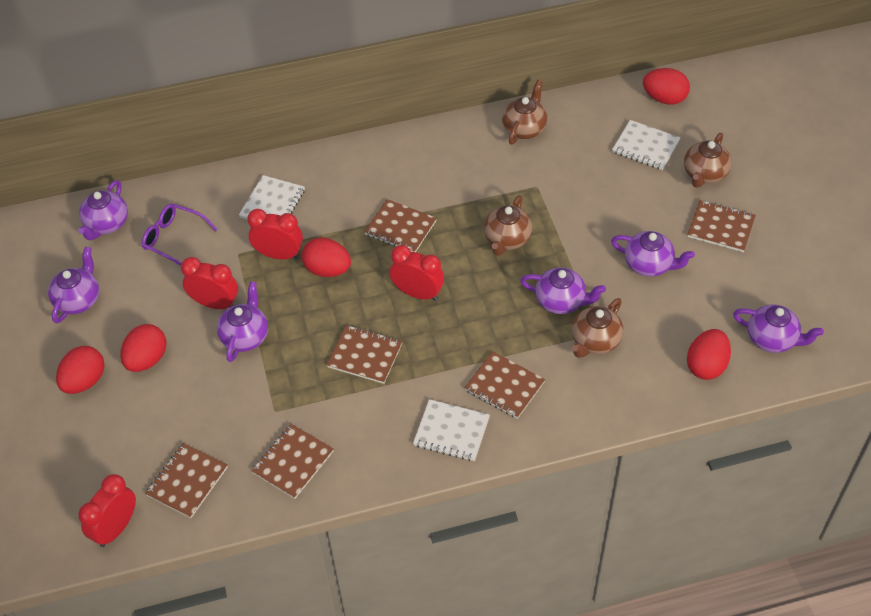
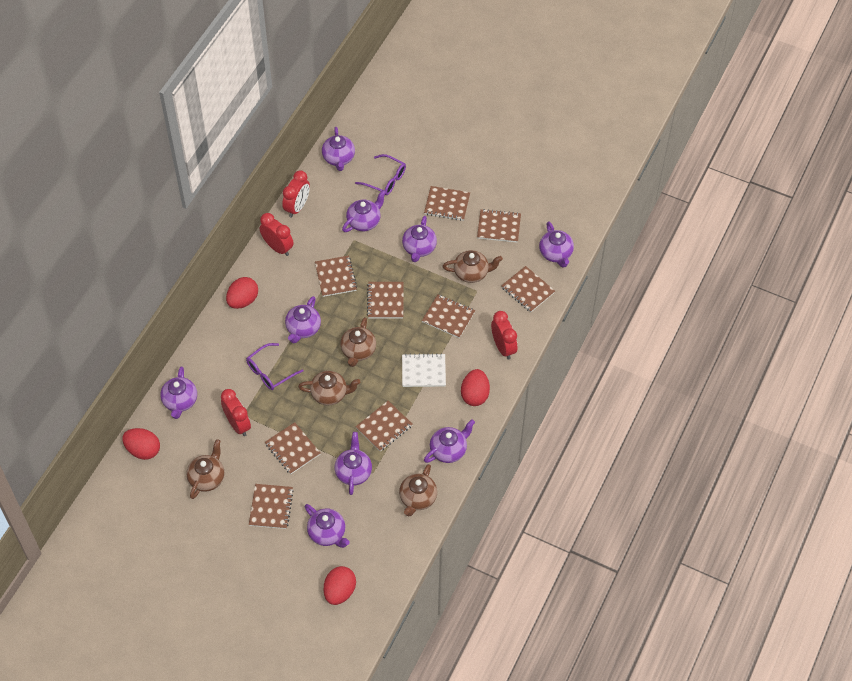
brown notebook: [145,443,228,518] [251,424,334,499] [327,325,403,384] [364,199,437,252] [464,351,545,419] [687,200,756,252] = 6 -> [249,484,294,529] [265,422,321,474] [315,256,357,297] [356,401,413,452] [367,282,404,318] [422,295,475,338] [424,186,470,221] [477,209,521,243] [501,266,555,312] = 9
brown teapot: [484,195,532,256] [502,80,547,145] [572,298,623,358] [684,133,732,188] = 4 -> [186,439,225,499] [298,371,360,406] [340,317,376,367] [399,464,437,516] [443,250,503,283] = 5
purple glasses: [142,204,218,266] = 1 -> [246,343,304,390] [355,154,406,195] = 2
purple teapot: [48,247,99,323] [78,180,128,240] [217,281,268,362] [520,267,606,314] [611,231,695,277] [733,304,824,353] = 6 -> [160,367,197,419] [285,296,321,343] [305,504,350,548] [322,127,355,171] [334,432,372,495] [342,190,386,232] [402,216,437,262] [424,419,475,463] [539,222,574,268] = 9
red egg: [56,346,105,394] [120,324,167,372] [302,238,351,277] [643,68,690,105] [687,329,731,380] = 5 -> [122,428,160,460] [226,277,258,309] [324,566,356,605] [461,369,490,406] = 4
white notebook: [239,175,305,219] [413,399,490,461] [612,120,681,170] = 3 -> [402,353,446,387] = 1

